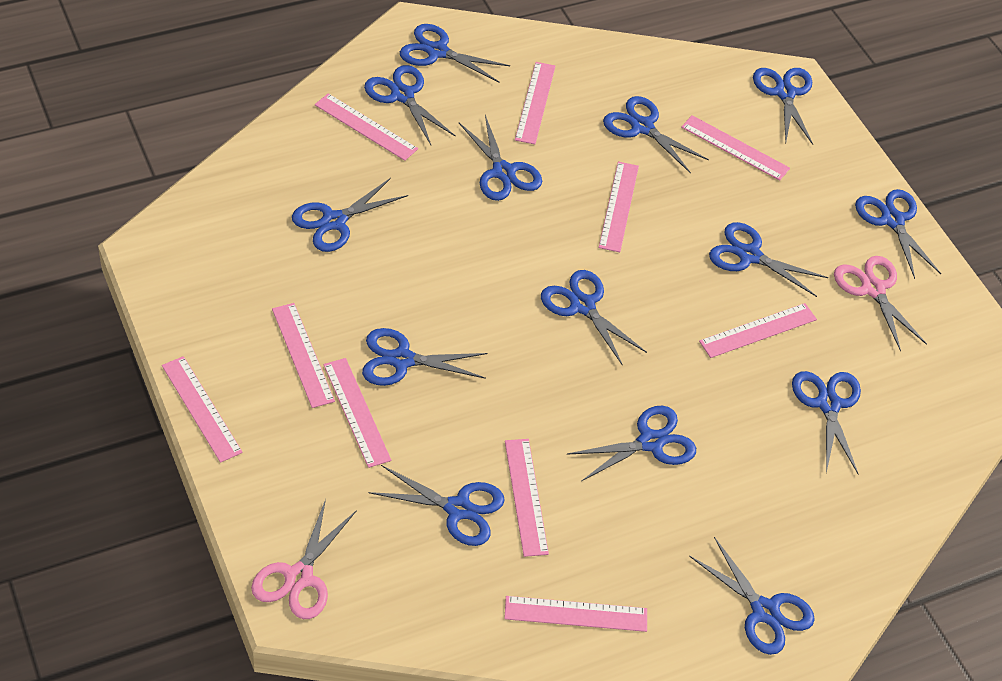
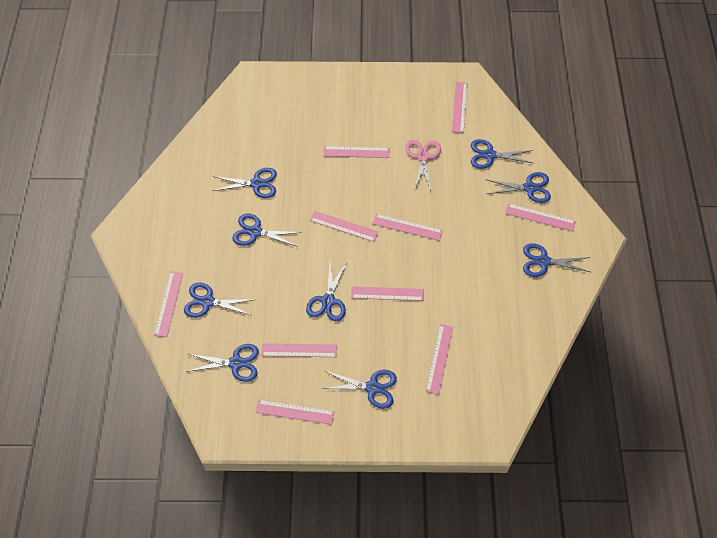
blue scissors: [292,178,408,252] [362,328,488,386] [364,65,456,145] [368,465,505,546] [400,24,510,82] [459,115,542,201] [541,270,647,366] [567,406,696,481] [603,96,709,174] [689,537,815,655] [709,222,828,297] [753,68,813,145] [792,371,861,474] [855,189,941,279] = 14 -> [184,282,253,318] [186,344,259,382] [213,168,277,198] [232,213,302,246] [306,262,347,322] [322,370,397,409] [471,139,533,169] [485,172,551,203] [523,243,590,277] = 9
pink scissors: [251,499,357,619] [834,256,927,352] = 2 -> [405,140,441,192] = 1

